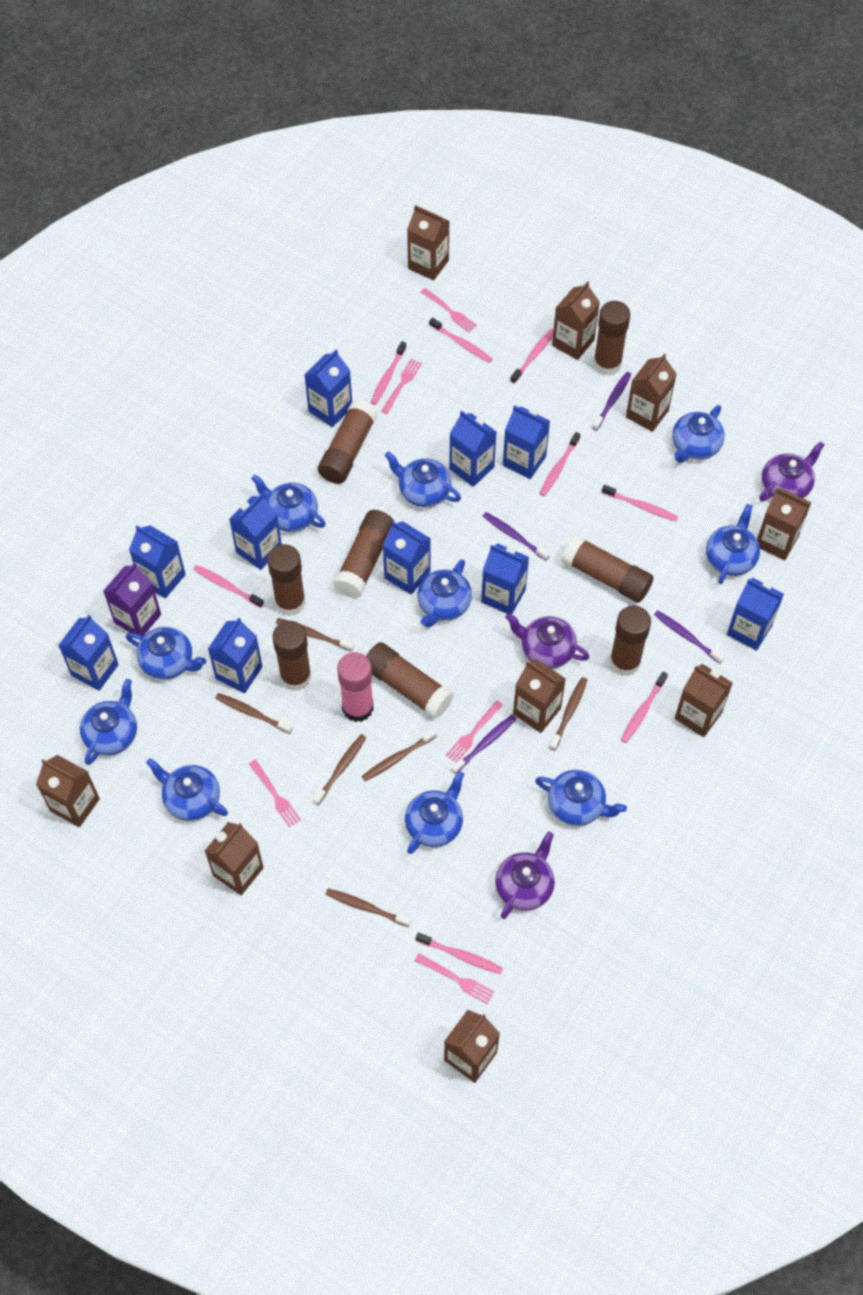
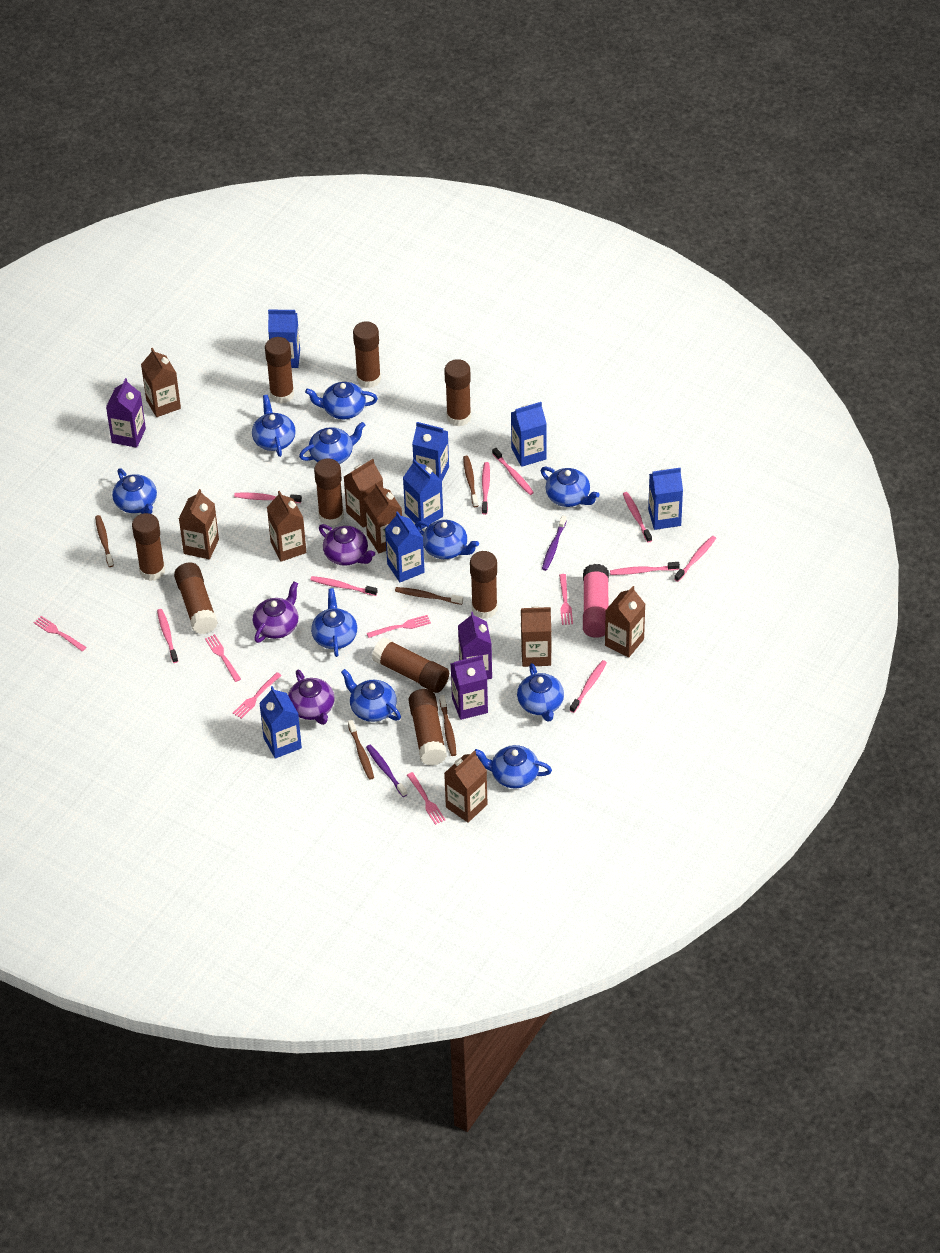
blue carton: [58,615,119,691] [129,525,186,598] [208,617,262,694] [229,493,282,570] [305,349,352,427] [383,521,431,595] [449,411,496,487] [481,544,529,614] [503,405,550,479] [727,578,784,651] = 10 -> [259,686,302,758] [268,310,300,368] [385,511,425,582] [403,459,443,529] [412,422,449,481] [511,402,547,467] [648,468,683,530] = 7
brown carton: [36,755,100,827] [205,822,264,895] [407,205,449,280] [444,1010,500,1083] [513,659,566,733] [552,281,600,360] [626,353,677,432] [675,664,733,737] [757,488,811,560] = 9 -> [141,348,181,417] [179,489,219,559] [267,491,306,562] [344,459,383,528] [364,483,402,553] [444,750,487,823] [521,606,551,667] [605,586,645,658] = 8
brown glue stick: [267,544,306,616] [272,621,311,691] [318,400,378,484] [333,510,394,598] [366,642,454,719] [562,535,653,603] [593,301,630,376] [610,606,651,676] = 8 -> [132,513,165,581] [174,562,218,634] [265,337,294,404] [314,458,344,526] [353,321,381,388] [372,637,449,693] [408,689,447,766] [444,359,471,427] [470,551,497,619] = 9
brown toothbrush: [216,693,293,734] [276,618,354,652] [313,734,367,805] [325,888,411,927] [362,729,437,781] [549,677,587,751] = 6 -> [95,515,114,567] [348,720,374,780] [395,587,463,605] [440,695,456,756] [463,456,478,507] = 5
pink fork: [249,760,301,827] [381,359,422,414] [414,953,494,1004] [421,288,477,333] [446,700,503,763] = 5 -> [33,616,87,652] [205,634,241,682] [233,672,282,719] [367,615,431,638] [407,772,445,825] [559,574,573,625] = 6
pink toothbrush: [193,565,264,608] [370,341,407,405] [416,932,503,974] [429,318,493,363] [510,329,554,384] [539,432,580,496] [602,485,678,521] [621,672,668,743] = 8 -> [157,609,178,663] [234,493,302,503] [310,576,378,596] [482,462,490,515] [492,448,534,495] [570,660,607,713] [610,562,680,575] [623,492,652,543] [674,536,716,582] = 9
purple carton: [103,562,161,636] = 1 -> [106,378,146,448] [450,655,488,720] [458,612,492,679] = 3
purple toothbrush: [451,715,516,774] [483,512,550,561] [592,372,632,431] [654,610,725,664] = 4 -> [366,745,407,797] [542,515,567,571] = 2

